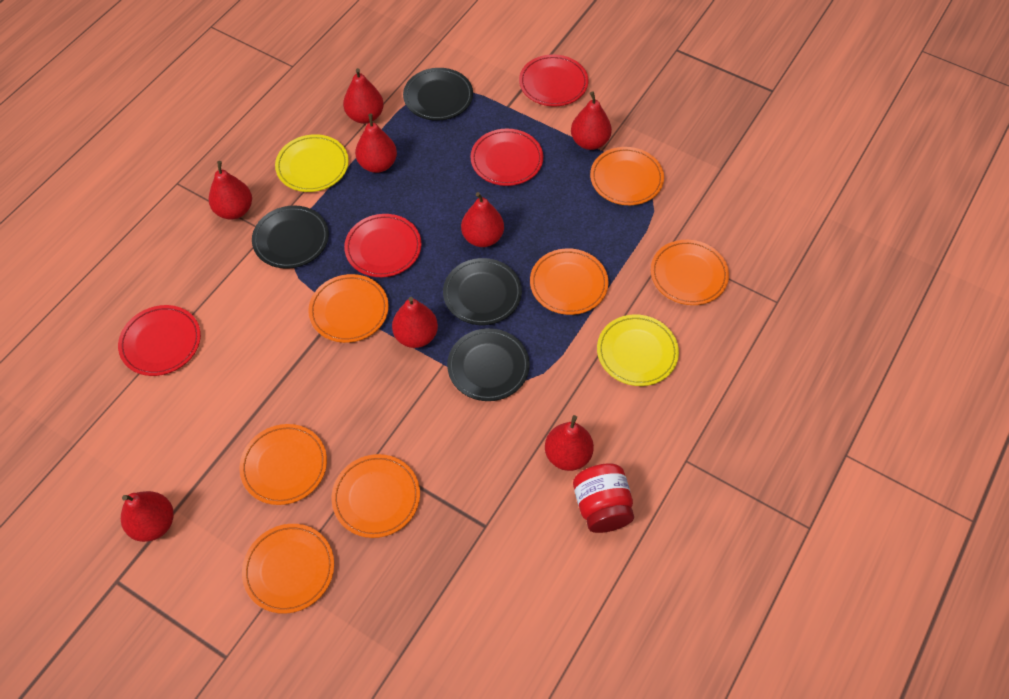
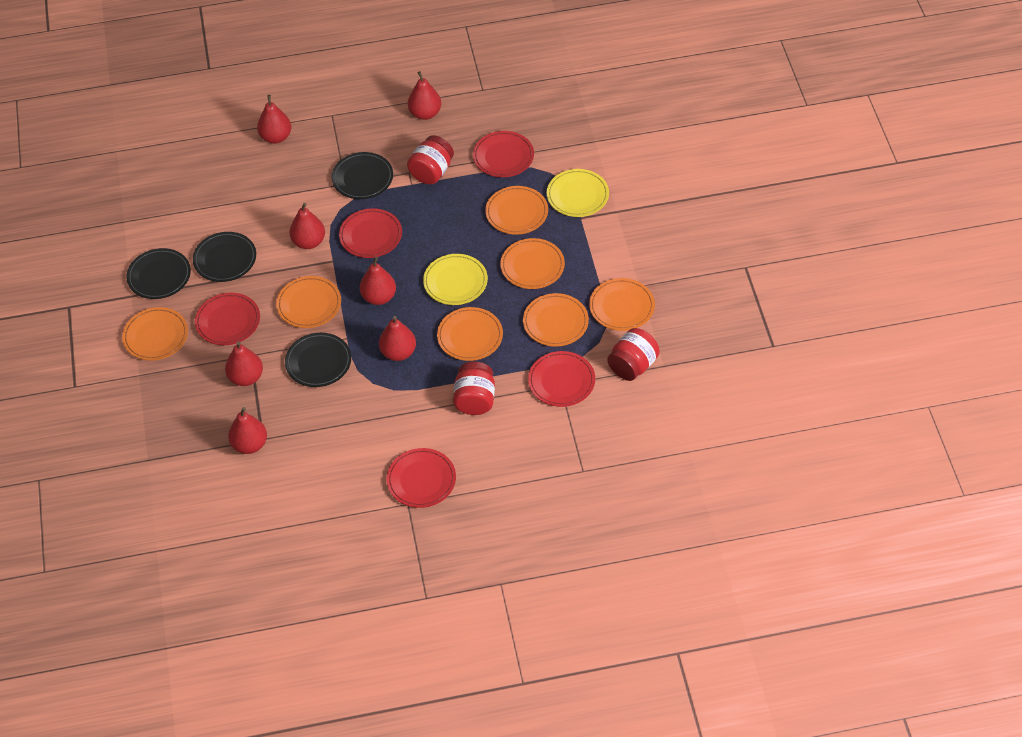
red jar: [573,463,634,533] = 1 -> [407,135,454,184] [453,362,495,415] [607,328,660,381] = 3
red pear: [121,491,174,542] [209,161,252,220] [343,68,384,124] [355,114,397,173] [392,297,438,348] [461,192,504,247] [545,415,594,471] [571,91,612,150] = 8 -> [225,341,263,386] [228,407,267,454] [257,95,291,144] [289,203,325,249] [360,256,396,305] [379,316,416,361] [408,71,441,120] = 7
red plate: [118,305,201,376] [344,214,421,277] [471,129,543,186] [519,54,588,106] = 4 -> [195,293,260,345] [339,208,402,258] [386,448,456,508] [473,131,534,177] [528,351,595,407] = 5

